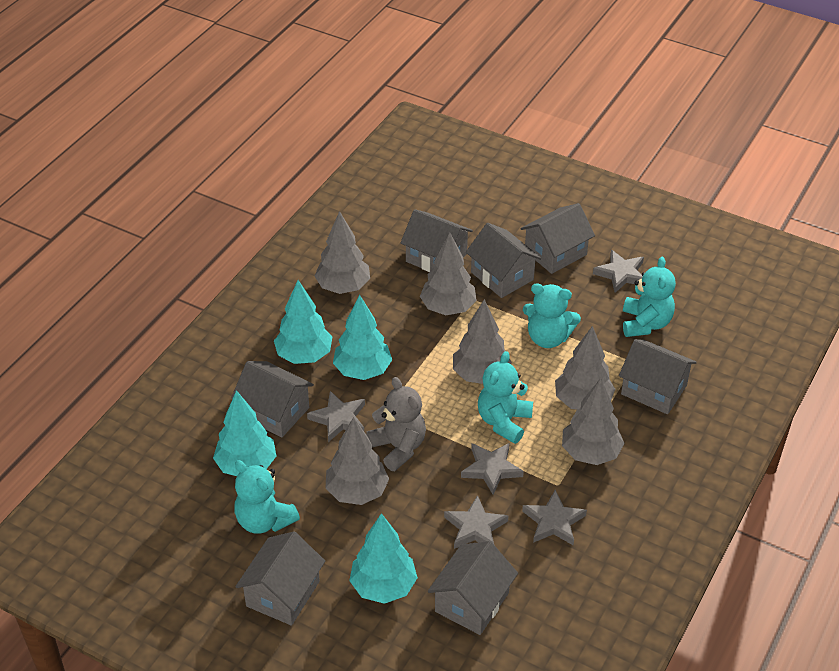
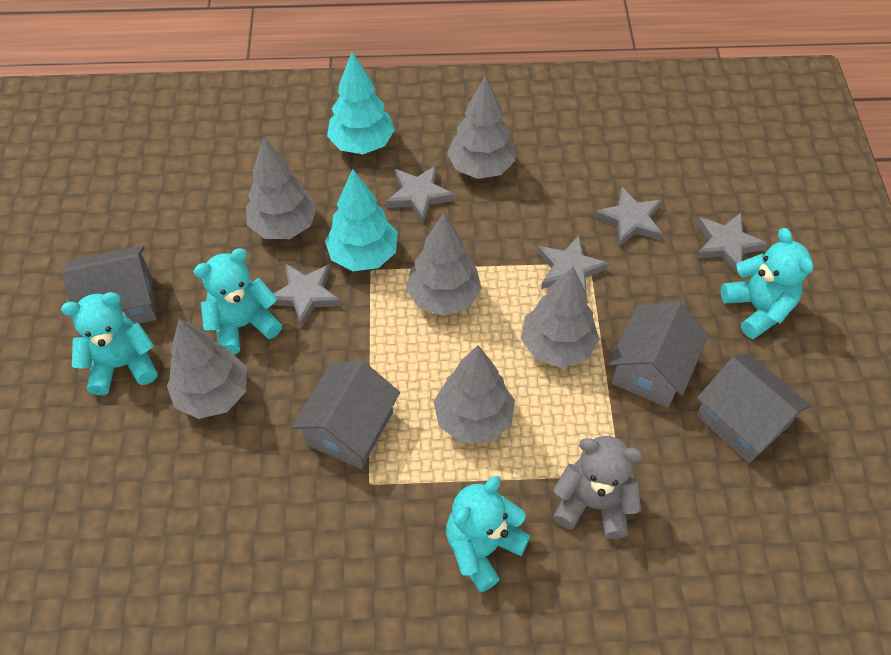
grey house: [231,361,314,437] [235,532,325,626] [400,209,473,272] [428,541,518,635] [466,223,541,298] [520,203,595,274] [619,339,697,414] = 7 -> [61,245,157,324] [292,360,400,469] [609,301,708,408] [696,353,811,463] = 4
turquoise tree: [213,390,276,476] [274,280,332,364] [333,295,392,380] [349,513,418,604] = 4 -> [325,169,397,271] [327,52,395,154] = 2

